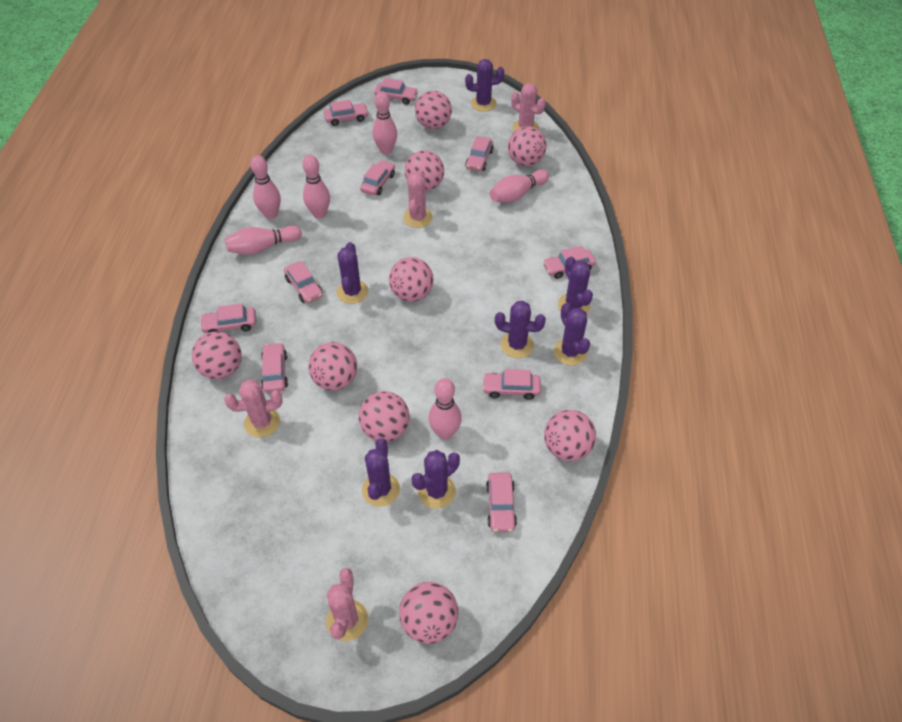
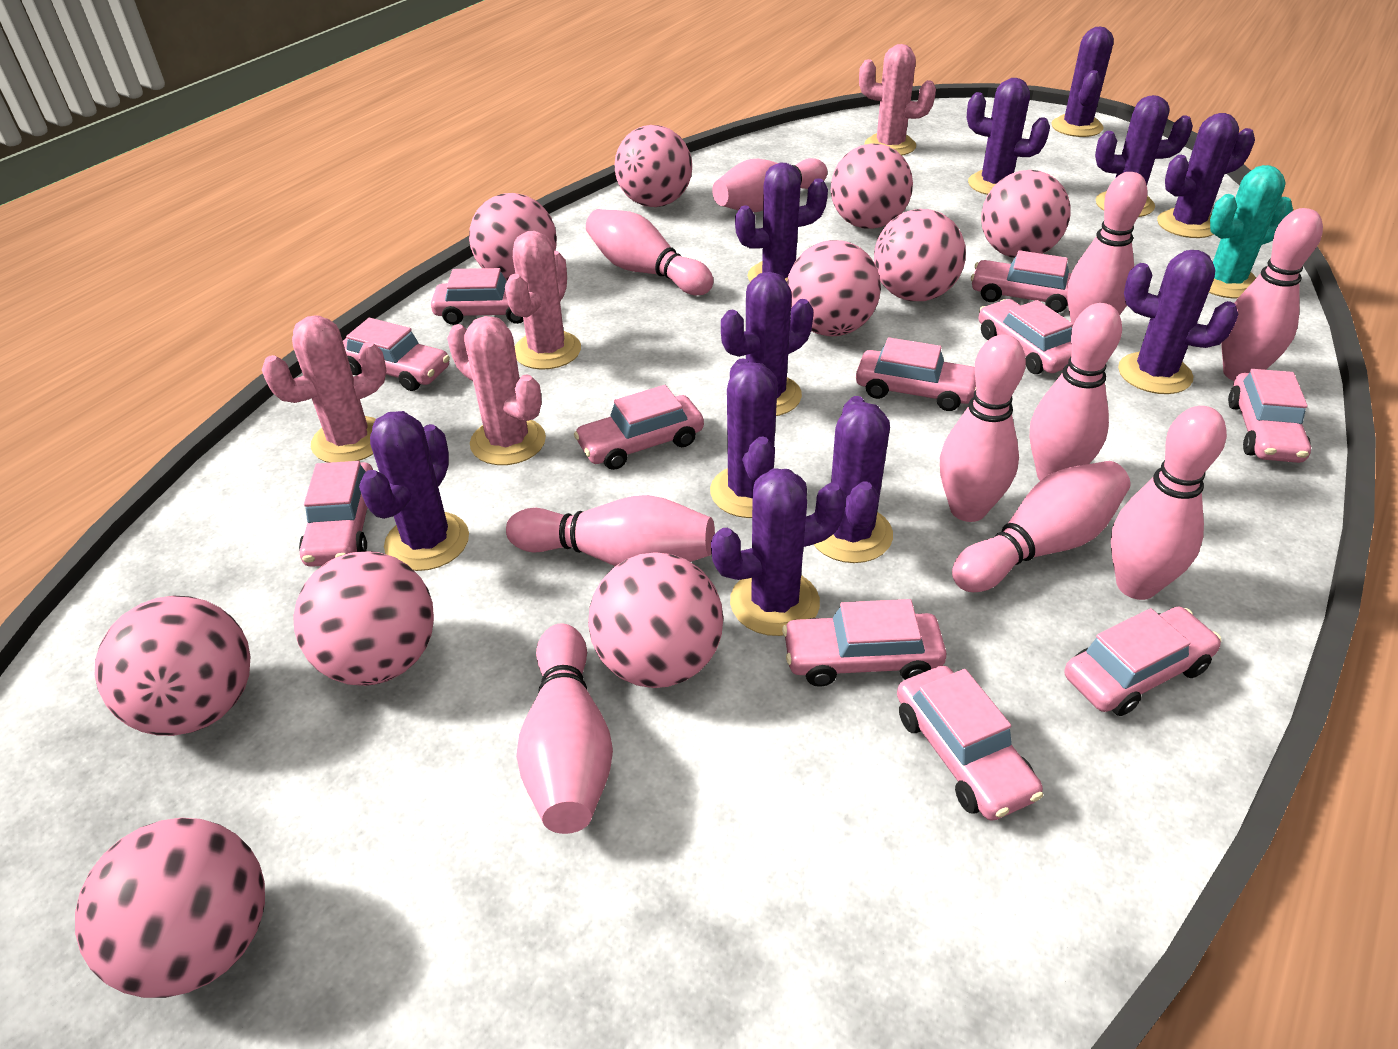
pink ball: [192,331,242,379] [308,342,357,391] [359,391,409,442] [389,257,434,302] [399,582,458,644] [405,150,444,191] [415,91,452,129] [508,126,546,166] [544,410,596,461] = 9 -> [75,818,265,998] [95,596,250,736] [293,552,434,686] [469,193,557,281] [588,552,723,688] [614,125,692,207] [787,240,881,336] [831,144,913,229] [874,209,966,301] [981,170,1070,258] = 10
pink bowling pin: [225,226,302,255] [251,155,281,219] [303,155,330,219] [372,91,397,155] [429,378,462,440] [490,169,549,202] = 6 -> [506,495,715,566] [516,623,613,834] [586,209,714,295] [712,158,827,212] [940,335,1026,522] [952,461,1130,592] [1030,303,1122,481] [1067,172,1148,325] [1111,406,1227,600] [1221,208,1323,381] = 10
pink car: [200,303,256,333] [261,343,288,393] [284,261,323,303] [324,100,369,126] [360,160,395,196] [374,78,418,105] [465,136,494,171] [482,369,541,400] [486,473,517,532] [543,246,596,279] = 10 -> [299,461,373,567] [343,318,450,391] [431,268,523,325] [574,385,704,470] [782,599,947,687] [856,337,976,411] [897,666,1043,821] [971,250,1072,313] [978,299,1073,374] [1065,606,1221,716] [1228,369,1311,463] = 11
purple cactus: [337,242,368,304] [362,438,400,507] [412,450,460,509] [465,59,504,112] [495,301,546,358] [554,303,590,365] [558,257,593,314] = 7 -> [359,411,469,571] [710,359,778,518] [711,468,846,636] [721,272,813,416] [735,162,828,282] [814,396,893,563] [967,78,1050,195] [1051,27,1114,137] [1095,95,1193,217] [1118,250,1238,394] [1157,113,1255,238] = 11
turquoise cactus: none = 0 -> [1209,165,1293,299] = 1

